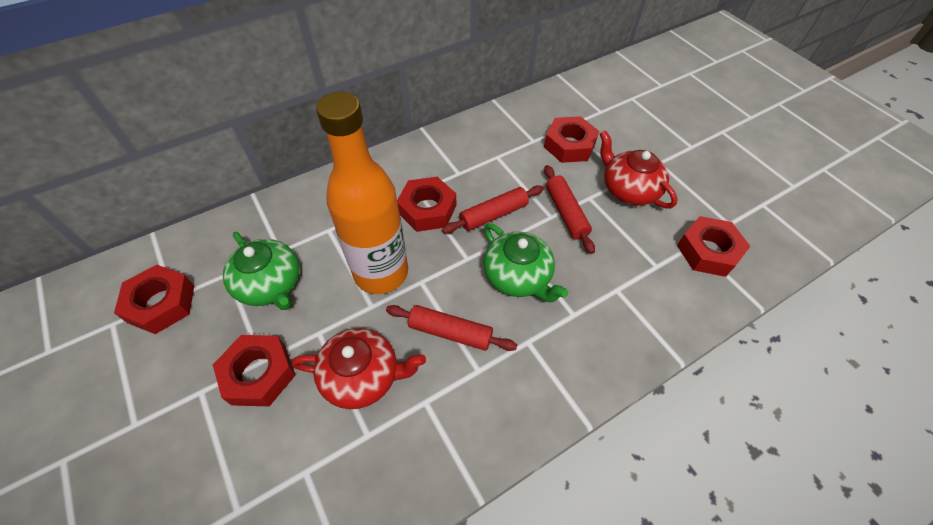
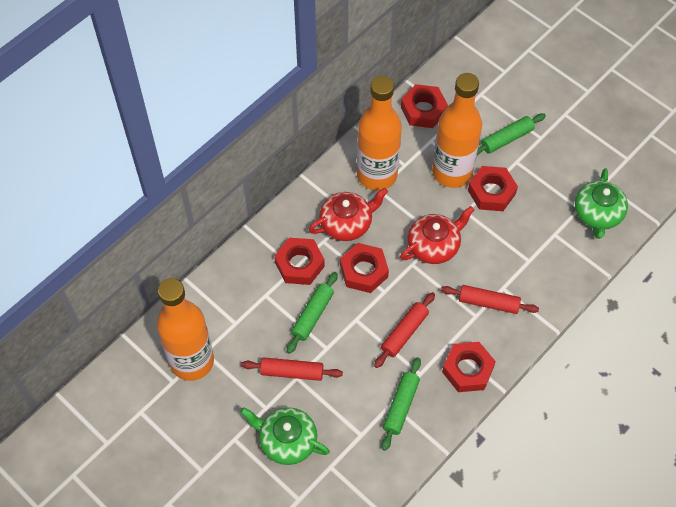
green rolling pin: none = 0 -> [287,272,338,354] [382,358,421,451] [477,113,546,156] = 3
orange bottle: [316,92,408,294] = 1 -> [157,278,214,381] [357,76,402,191] [432,73,482,188] = 3

